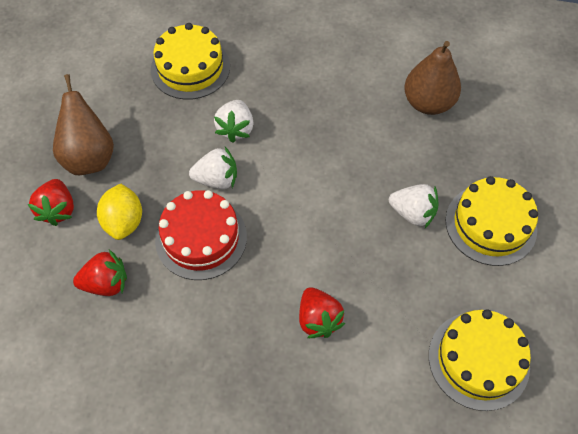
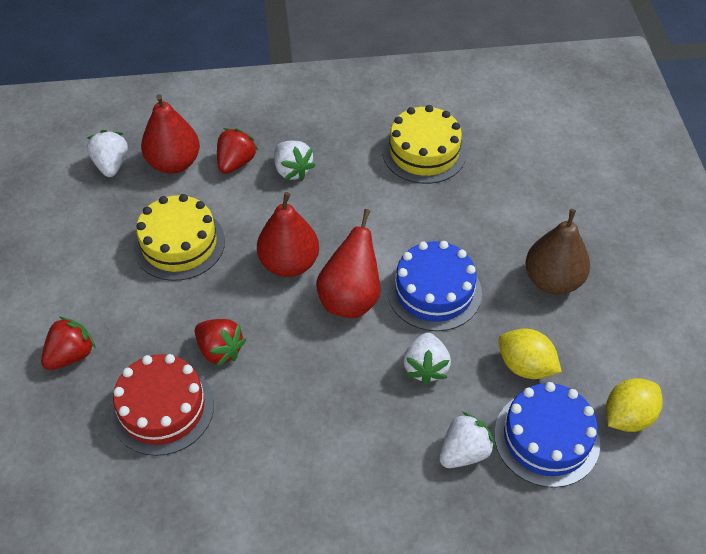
blue cake: none = 0 -> [387,241,482,331] [494,382,600,488] = 2
brown pear: [53,74,114,175] [404,41,461,115] = 2 -> [525,209,590,295] = 1
red pear: none = 0 -> [141,94,200,174] [257,192,319,277] [316,209,380,318] = 3
white strawberry: [189,147,237,189] [214,100,254,143] [389,184,439,228] = 3 -> [87,130,128,177] [274,141,315,181] [404,333,451,385] [439,412,495,468] = 4
yellow cake: [151,23,230,100] [429,309,531,411] [445,176,538,266] = 3 -> [133,194,225,281] [382,105,467,184] = 2
yellow lemon: [97,184,142,240] = 1 -> [498,328,562,379] [606,378,663,432] = 2

